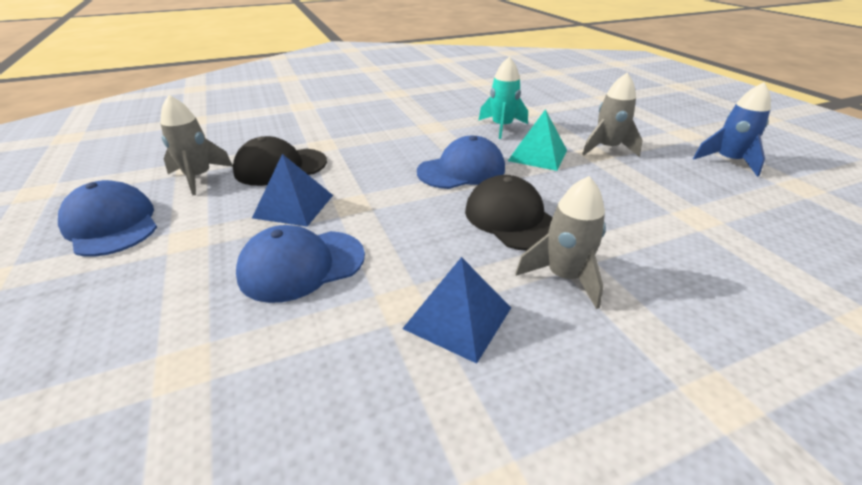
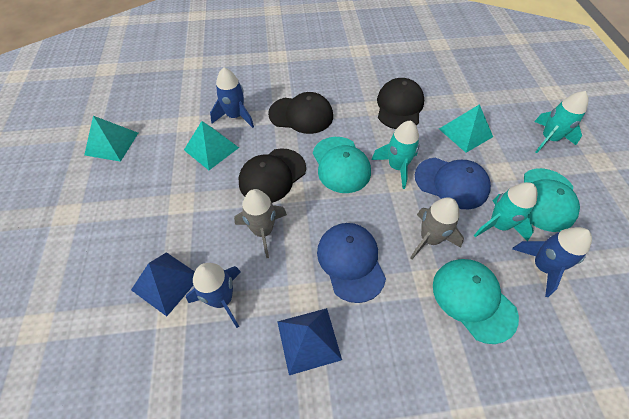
black cap: [233,136,327,186] [465,175,553,251] = 2 -> [238,148,306,203] [268,92,333,134] [377,78,424,129] = 3
blue cap: [58,180,157,257] [236,225,365,303] [417,136,505,189] = 3 -> [317,223,386,303] [415,158,491,209] = 2
blue rocket: [693,82,771,177] = 1 -> [186,263,241,328] [210,68,254,128] [512,227,592,297] = 3
grey rocket: [160,95,233,196] [515,176,606,309] [582,73,643,157] = 3 -> [234,189,287,259] [410,197,464,259] = 2
turquoise cap: none = 0 -> [313,137,371,193] [433,259,519,344] [524,168,580,232] = 3
turquoise pyramid: [508,109,567,171] = 1 -> [84,116,138,162] [184,121,239,170] [439,104,493,153] = 3
turquoise rocket: [478,57,528,139] = 1 -> [371,121,420,189] [474,182,537,241] [534,91,589,153] = 3

